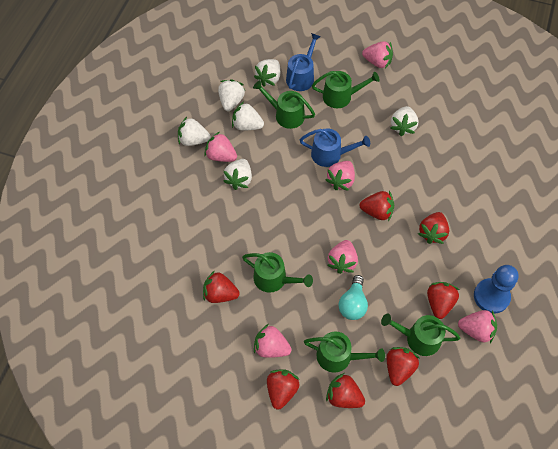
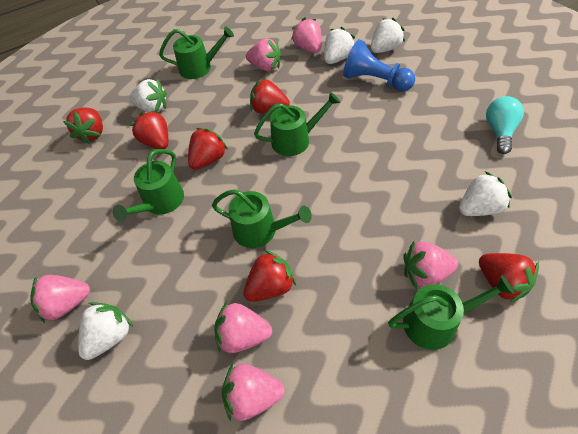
blue watering can: [286,33,321,91] [300,128,370,167] = 2 -> none = 0
red strawberry: [203,270,240,303] [267,369,300,409] [326,373,365,408] [359,191,394,221] [387,347,419,386] [418,212,449,244] [427,282,460,319] = 7 -> [63,108,103,144] [130,110,168,149] [188,128,228,170] [244,250,296,302] [250,78,290,114] [479,253,539,303] = 6
white strawberry: [178,117,211,146] [218,79,245,111] [223,159,252,190] [232,102,264,130] [254,59,280,87] [390,106,418,136] = 6 -> [78,302,133,360] [129,79,167,112] [324,27,355,64] [371,18,405,53] [459,171,512,216] = 5

